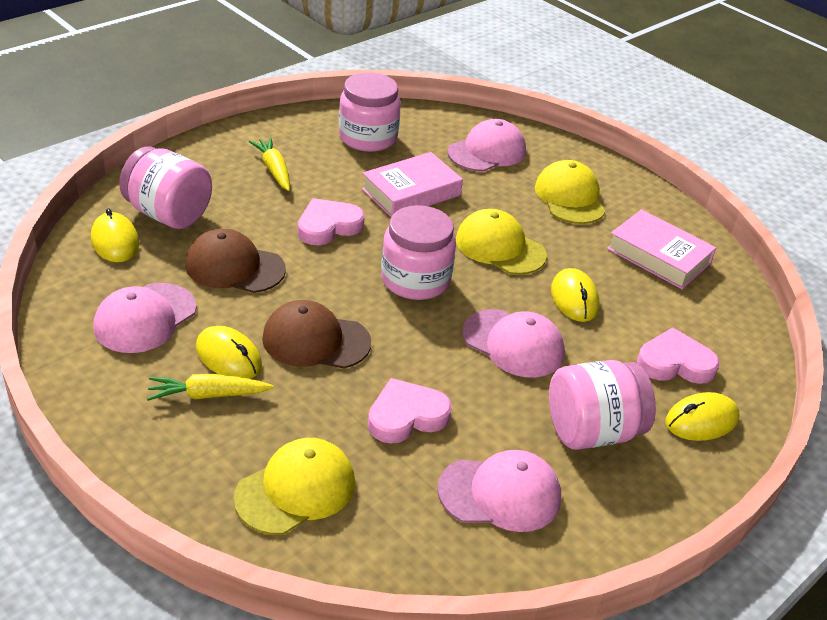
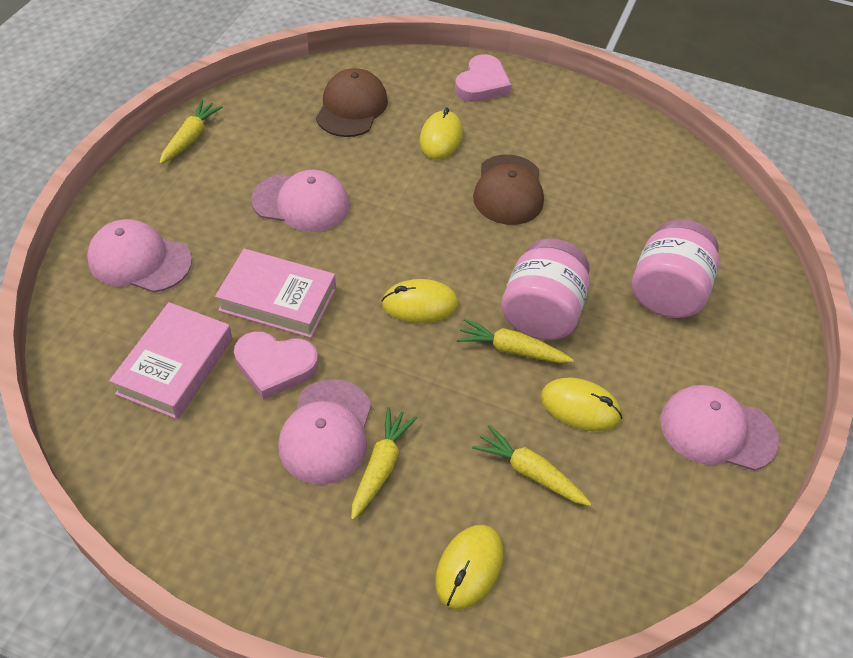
pink heart: [298,198,365,245] [368,378,452,444] [637,328,719,384] = 3 -> [234,331,318,400] [455,54,511,102] = 2
pink jar: [119,146,212,229] [339,72,401,152] [381,205,456,300] [549,360,656,450] = 4 -> [501,238,590,340] [632,219,719,318] = 2
yellow cap: [233,438,355,535] [456,209,547,275] [535,160,605,224] = 3 -> none = 0
yellow carrot: [147,374,274,401] [249,137,290,191] = 2 -> [159,100,223,164] [351,407,417,520] [457,318,574,363] [472,425,592,506] = 4

